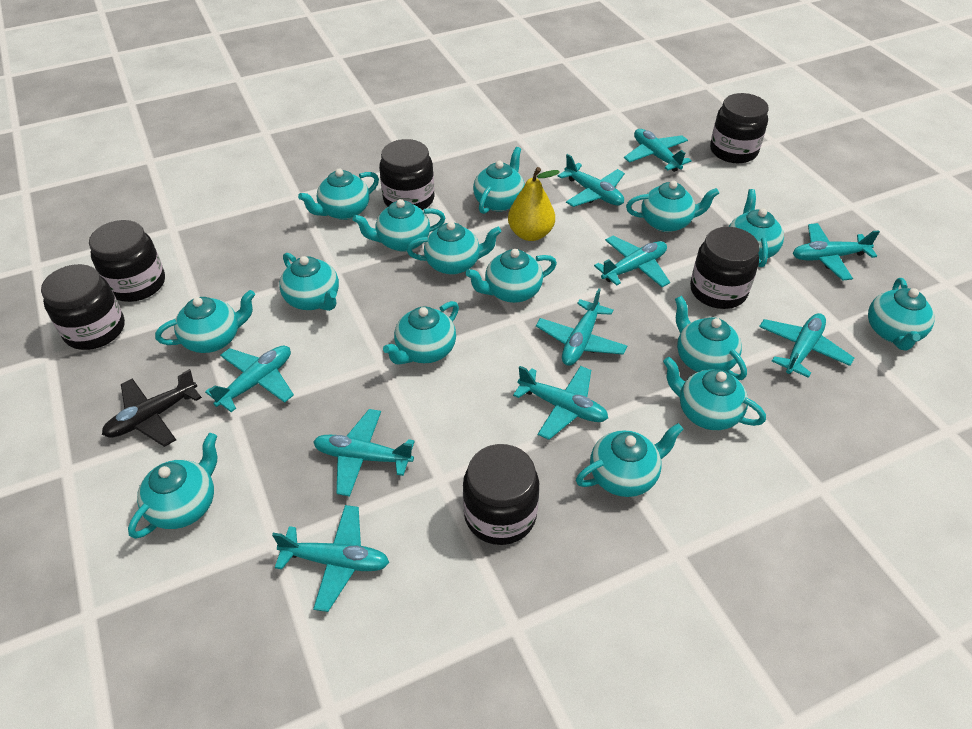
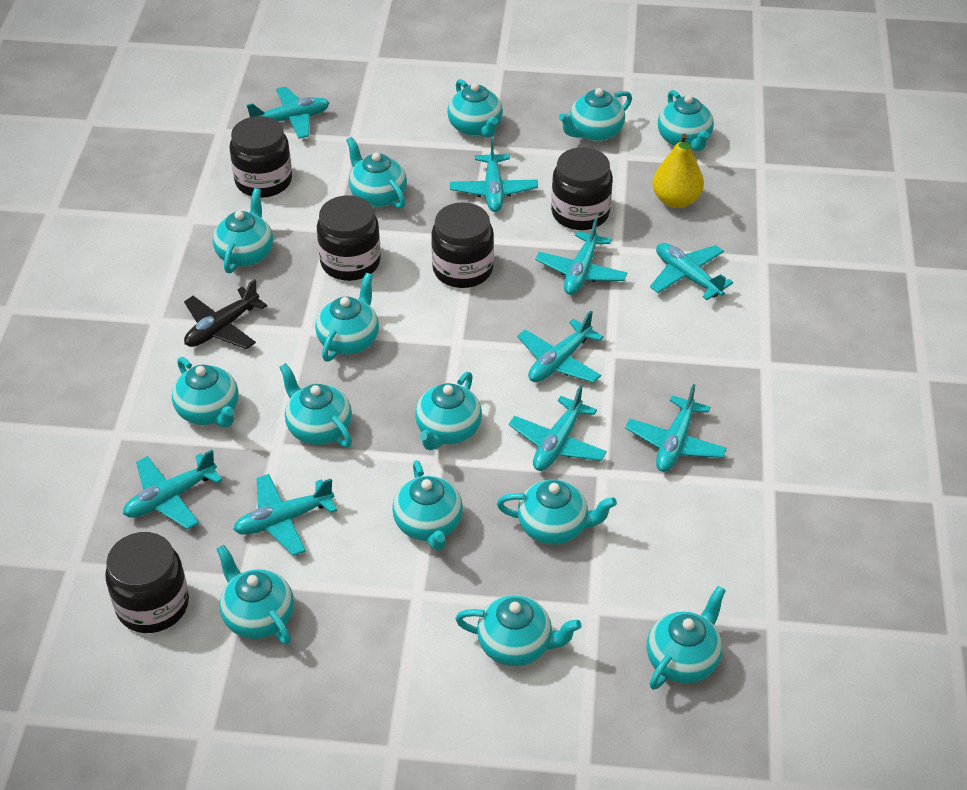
black jar: [41,264,125,350] [89,220,165,302] [379,139,434,210] [463,444,539,545] [690,227,759,309] [710,93,768,163] = 6 -> [105,532,189,633] [230,116,292,198] [317,195,381,281] [431,202,494,288] [551,147,613,230] = 5
turquoise plane: [205,346,294,412] [272,505,389,612] [313,409,415,496] [513,366,608,440] [536,288,627,366] [558,154,625,207] [594,236,670,287] [624,129,692,172] [759,313,854,378] [793,223,880,281] = 10 -> [123,450,222,530] [233,474,337,556] [247,87,329,139] [450,138,538,212] [509,385,607,471] [517,311,604,383] [535,218,628,295] [625,384,727,472] [650,243,733,300] = 9
turquoise teapot: [128,433,217,539] [155,290,255,353] [279,253,339,311] [298,169,379,220] [353,199,445,252] [383,301,459,365] [407,222,501,275] [466,249,557,303] [473,147,525,214] [576,423,684,497] [626,180,719,232] [663,357,766,430] [675,296,747,380] [729,189,784,267] [868,278,935,351] = 15 -> [172,357,239,427] [213,188,273,273] [217,545,294,644] [279,363,352,447] [315,273,379,361] [346,137,407,209] [392,460,463,551] [415,372,482,450] [447,79,503,138] [455,595,582,666] [497,479,617,545] [559,88,632,142] [647,586,726,690] [658,90,714,151] = 14

